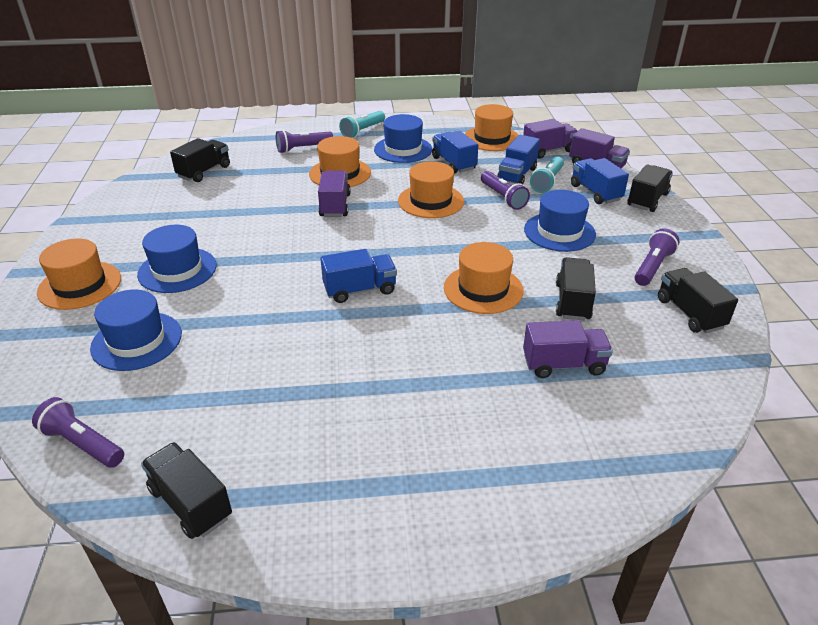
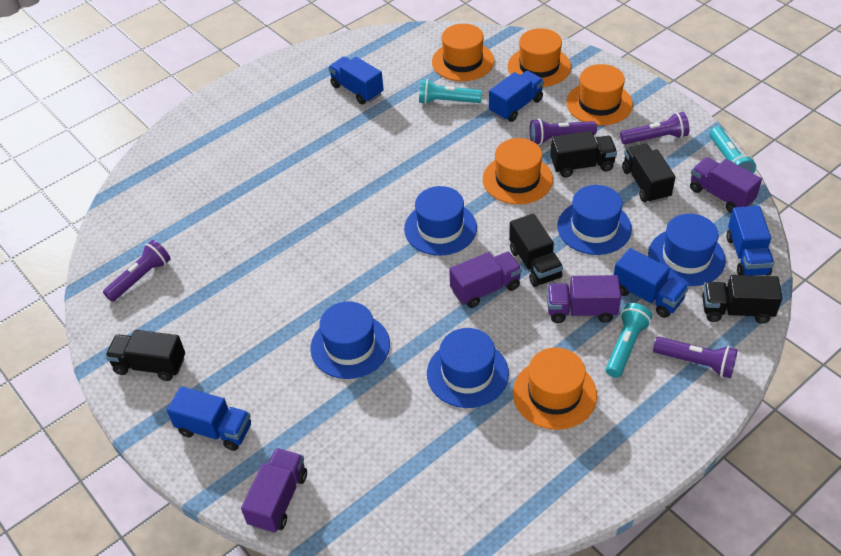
blue hat: [90,290,182,371] [137,225,217,293] [374,114,432,163] [524,190,596,252] = 4 -> [310,301,390,379] [404,186,477,256] [427,328,509,408] [558,185,632,255] [648,214,726,286] = 5
blue truck: [320,249,397,303] [432,131,478,174] [497,135,540,184] [571,158,629,204] = 4 -> [167,386,251,451] [328,57,384,105] [489,71,544,122] [614,248,688,318] [726,206,774,276] = 5
turquoise flashlight: [339,111,385,138] [530,156,564,193] = 2 -> [419,79,482,104] [606,303,652,378] [709,127,756,174] = 3

